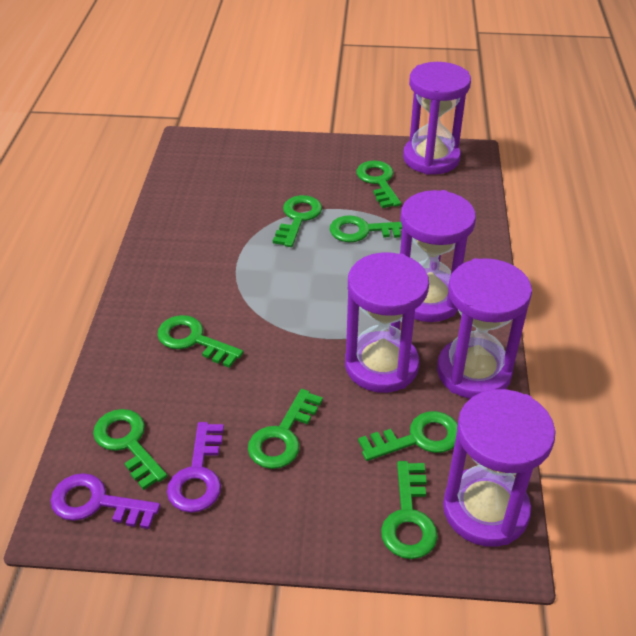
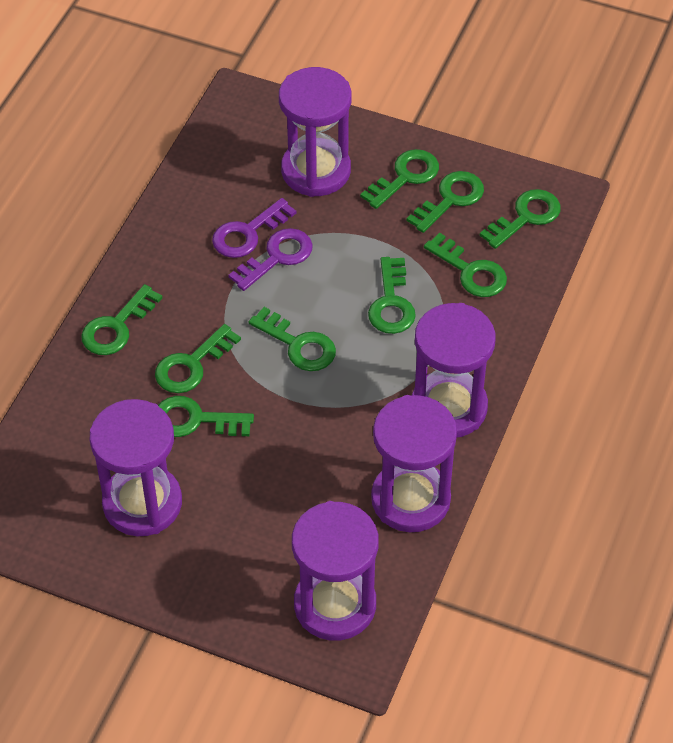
green key: [93,409,167,490] [157,315,244,368] [248,389,323,469] [273,195,322,247] [330,215,402,242] [356,160,401,208] [358,411,458,461] [381,461,438,559] = 8 -> [81,284,162,355] [155,324,241,393] [158,396,254,437] [249,307,336,371] [360,149,439,209] [368,257,416,334] [406,171,484,233] [424,233,507,297] [480,189,560,249] = 9

